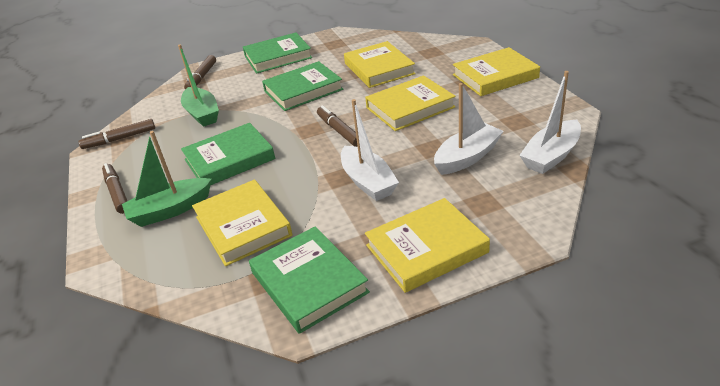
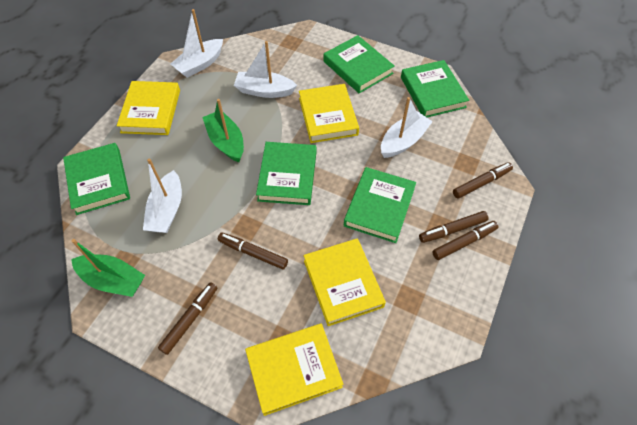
brown marker: [78,119,155,149] [102,163,127,214] [184,55,216,89] [317,105,358,147] = 4 -> [158,282,218,355] [218,233,288,269] [419,211,488,243] [432,221,499,260] [453,162,513,198] = 5
green book: [181,123,275,185] [243,33,312,74] [249,227,370,334] [262,61,343,111] = 4 -> [63,143,130,215] [256,142,316,205] [324,35,394,93] [344,167,416,243] [401,60,469,117] = 5
white boat: [341,99,399,201] [434,83,504,175] [519,71,581,174] = 3 -> [143,159,182,233] [170,9,223,78] [234,41,297,98] [381,97,433,158] = 4
yellow book: [192,180,292,266] [344,41,416,88] [365,75,456,131] [365,198,490,293] [453,47,540,96] = 5 -> [117,81,180,135] [245,324,343,416] [299,84,359,143] [304,238,386,326] = 4

